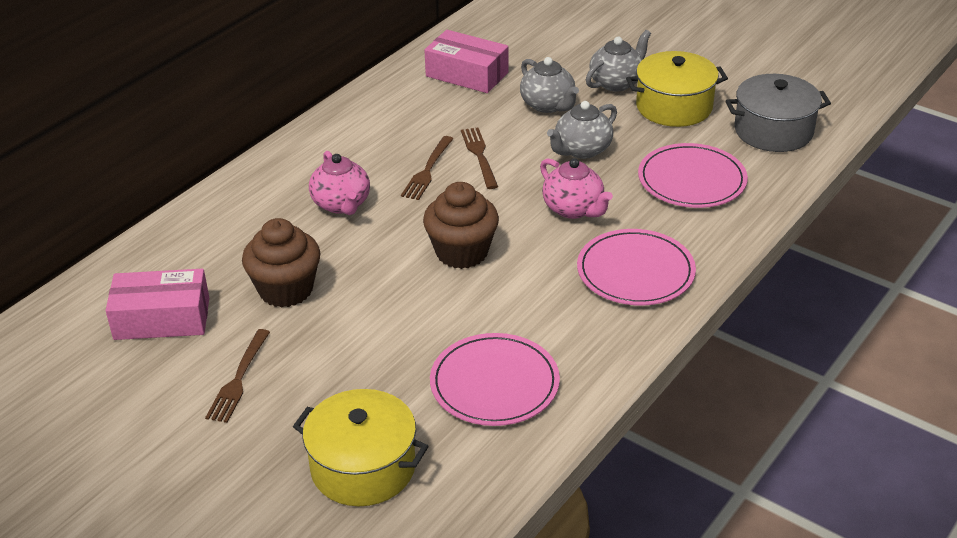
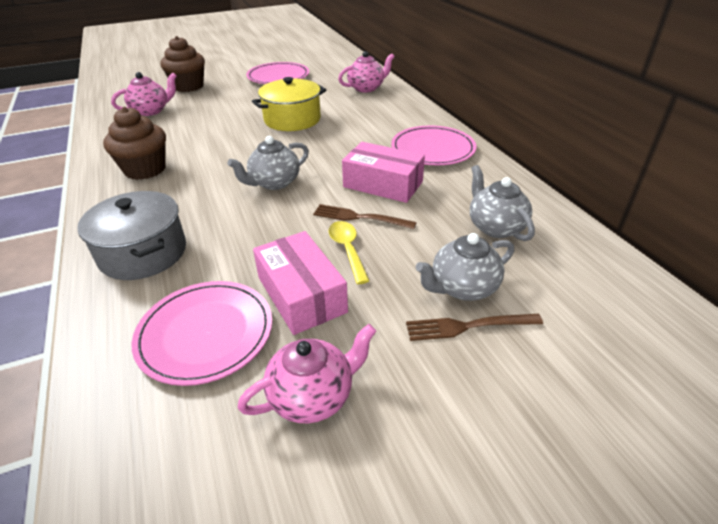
brown fork: [205,329,270,423] [401,136,453,200] [461,127,498,189] = 3 -> [313,204,417,229] [406,314,543,341] = 2
pink teapot: [309,151,370,215] [540,158,613,219] = 2 -> [111,72,177,116] [237,324,376,423] [338,51,395,93] = 3
yellow pot: [293,389,428,506] [626,51,728,127] = 2 -> [252,77,326,131] = 1
yellow spoon: none = 0 -> [329,221,369,284] = 1

